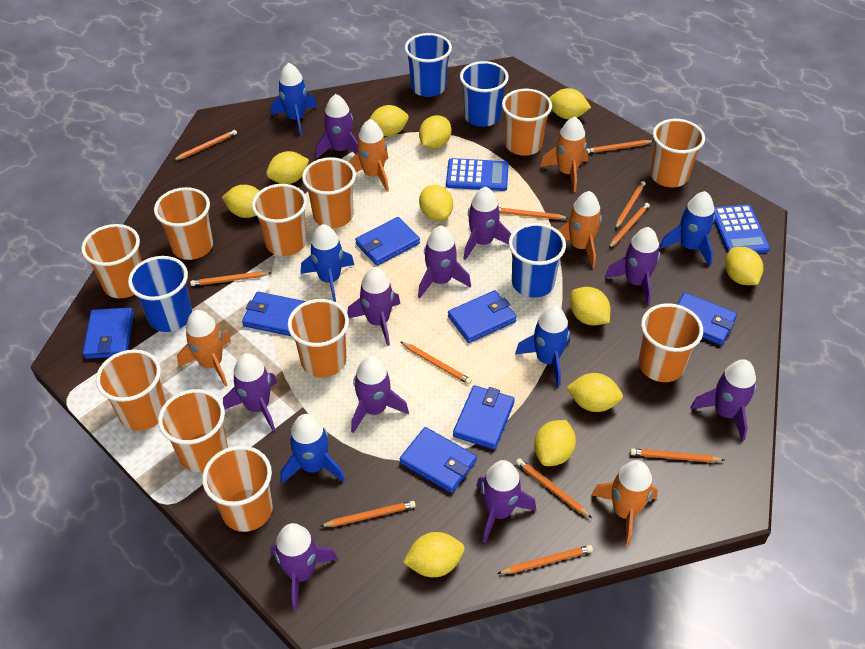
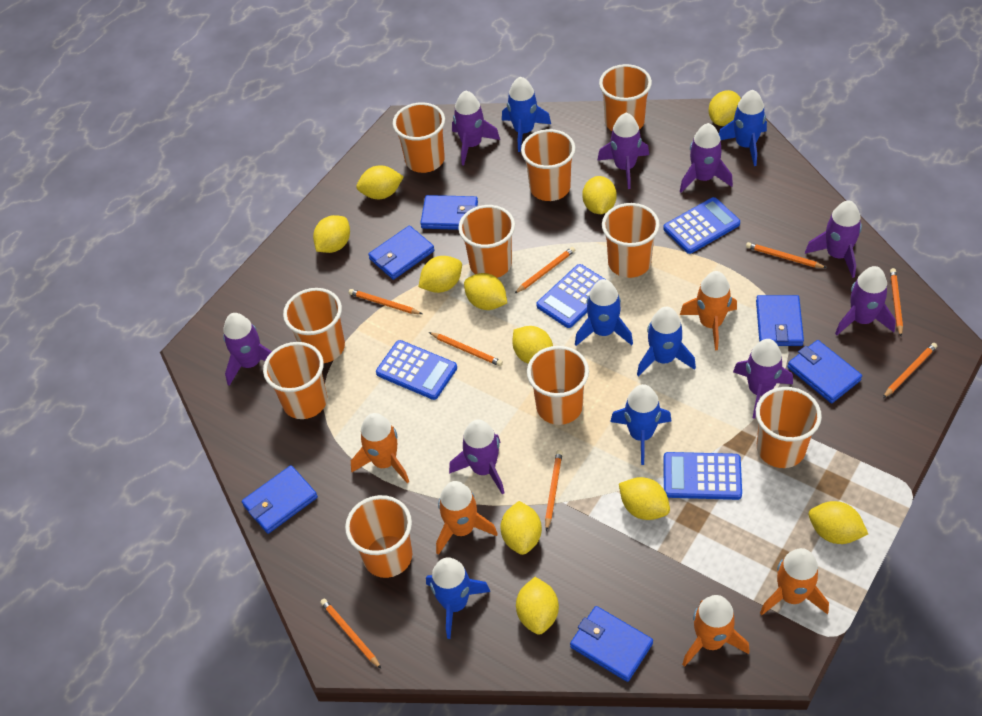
blue calculator: [446,158,509,191] [714,205,770,254] = 2 -> [376,340,457,400] [536,264,604,328] [663,197,740,254] [664,452,742,500] = 4
blue cup: [128,256,192,332] [405,33,452,97] [460,61,509,127] [509,223,566,298] = 4 -> none = 0
blue rocket: [271,63,317,136] [281,414,345,484] [301,224,354,302] [515,306,570,386] [660,191,715,266] = 5 -> [426,557,490,639] [502,77,551,152] [575,279,633,346] [610,384,671,465] [637,307,696,377] [719,90,767,166] = 6
blue wallet: [83,307,134,359] [242,292,307,336] [355,217,420,266] [400,427,477,493] [448,290,517,343] [453,385,515,450] [677,292,737,345] = 7 -> [242,465,318,534] [368,226,434,280] [420,195,478,230] [570,606,653,682] [756,295,804,346] [787,340,862,403] = 6
orange cup: [81,224,142,298] [96,349,166,431] [154,187,213,260] [158,389,228,472] [202,446,273,532] [252,184,307,256] [287,299,349,377] [302,157,356,228] [502,89,552,156] [639,303,703,382] [650,119,705,187] = 11 -> [263,342,327,419] [283,288,345,363] [345,495,412,578] [393,102,445,173] [458,205,515,278] [521,129,575,201] [527,346,589,425] [599,64,652,131] [602,203,660,278] [756,387,822,468] = 10
orange pencil: [173,130,237,161] [190,271,271,286] [320,501,416,527] [401,342,472,385] [497,545,593,574] [499,208,568,220] [516,458,592,518] [586,140,654,153] [609,203,650,248] [615,181,646,229] [630,448,725,462] = 11 -> [320,599,381,669] [349,289,422,314] [429,332,503,366] [514,247,575,294] [545,450,563,532] [746,242,827,268] [883,343,937,398] [890,268,903,336] = 8
purple rocket: [223,353,277,431] [270,523,338,610] [315,94,358,159] [347,267,400,346] [351,356,409,433] [418,226,471,298] [464,187,511,260] [476,460,536,543] [605,227,660,305] [691,359,756,441] = 10 -> [223,313,272,386] [449,419,505,494] [452,90,500,165] [598,113,649,189] [680,123,733,193] [733,339,793,419] [805,200,862,278] [835,266,896,335] = 8

